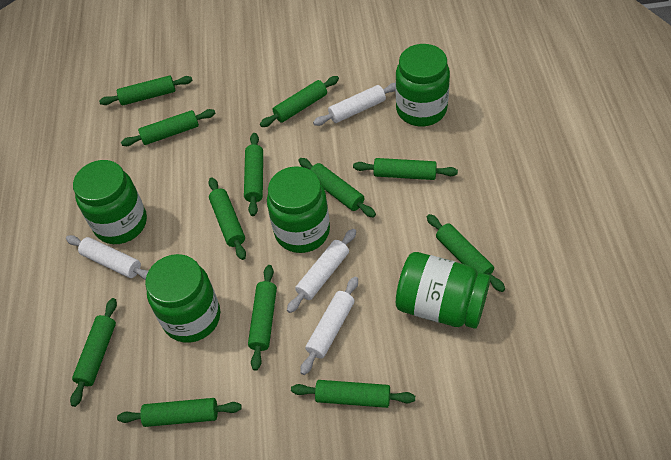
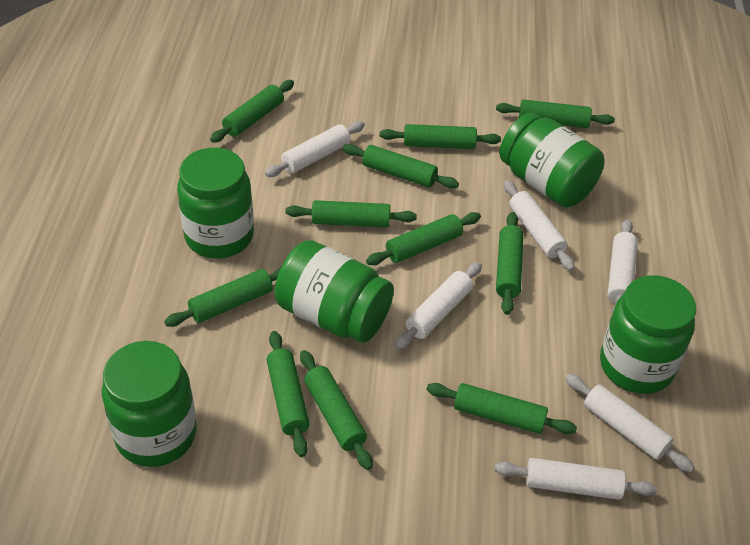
green rolling pin: [70,298,117,407] [99,75,193,105] [117,398,242,427] [121,109,215,146] [208,177,246,260] [244,133,263,216] [248,265,277,371] [260,76,339,127] [291,380,415,408] [299,158,376,217] [353,158,458,180] [427,214,505,292] = 12 -> [164,267,281,327] [210,80,294,143] [267,331,310,457] [285,200,417,227] [300,350,373,470] [343,144,459,188] [366,212,481,265] [380,124,501,149] [427,383,577,434] [496,99,615,128] [496,212,524,315] = 11
white rolling pin: [66,235,148,280] [287,229,356,313] [300,276,358,375] [313,83,396,126] = 4 -> [265,121,365,177] [395,262,482,350] [495,458,657,500] [504,180,575,271] [565,374,695,473] [607,219,638,314] = 6

